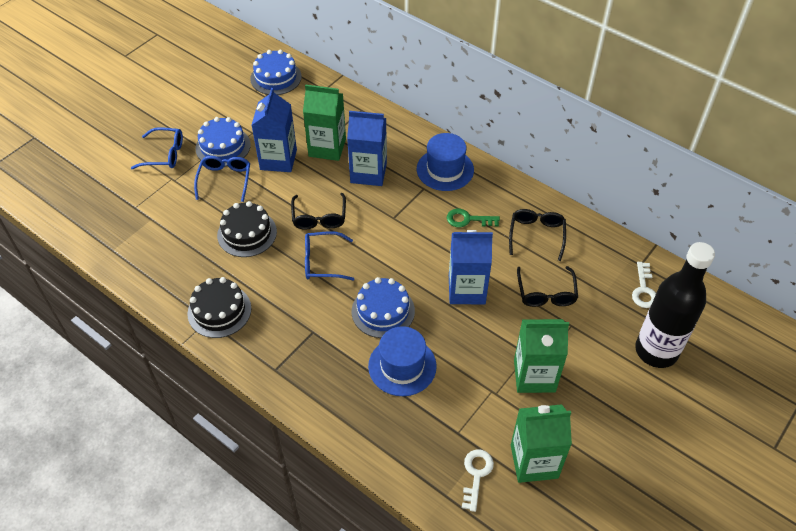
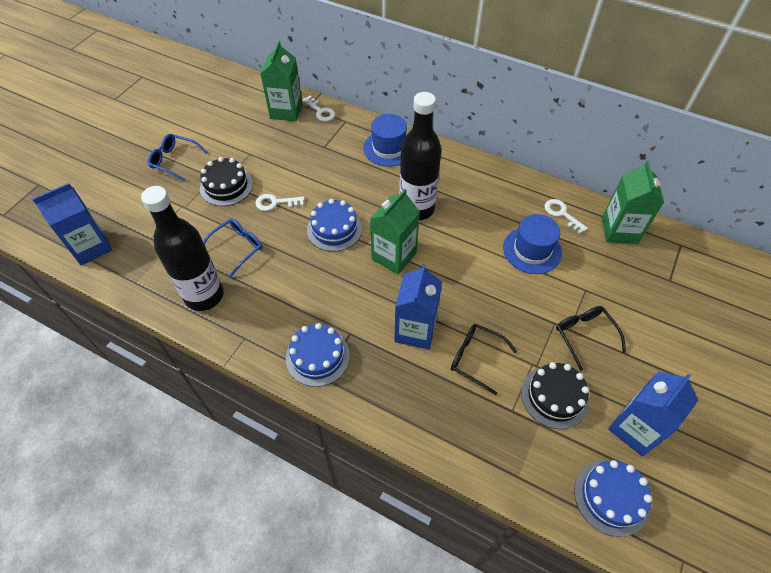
black bottle: [635,242,715,368] = 1 -> [141,186,224,311] [399,92,441,220] = 2
black glasses: [291,193,346,230] [509,209,566,261] [517,266,578,307] = 3 -> [451,324,517,395] [556,306,626,371] = 2
blue glasses: [131,127,183,169] [194,156,250,202] [305,231,354,280] = 3 -> [148,134,208,181] [203,218,263,278] = 2
green key: [447,208,500,227] = 1 -> none = 0
white key: [462,450,494,512] [632,262,656,308] = 2 -> [255,194,304,211] [303,96,335,121] [544,199,588,234] = 3

